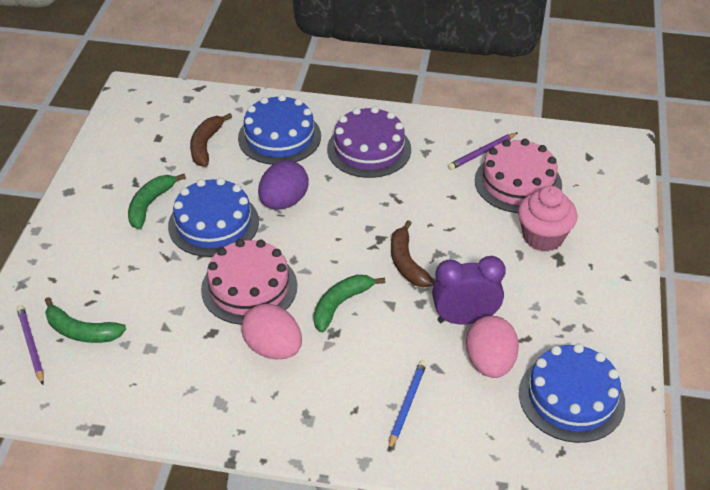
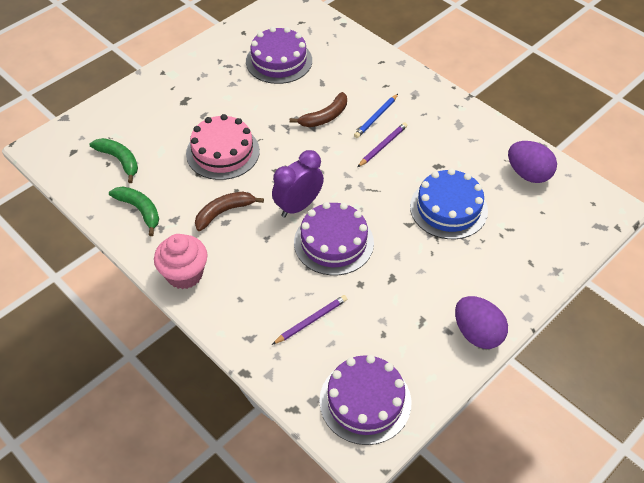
blue cake: [168,178,259,257] [238,94,321,165] [519,344,625,443] = 3 -> [410,168,488,239] = 1
green banana: [45,297,126,343] [128,174,186,229] [313,275,385,332] = 3 -> [90,138,138,183] [109,187,159,236] = 2
pink cake: [201,239,297,325] [475,139,562,213] = 2 -> [186,114,260,180] = 1
pink egg: [241,304,302,359] [466,316,519,378] = 2 -> none = 0
purple cake: [327,106,411,178] = 1 -> [246,27,312,84] [294,202,374,275] [319,355,411,445] = 3
purple egg: [258,160,309,209] = 1 -> [455,296,508,349] [508,141,557,183] = 2

